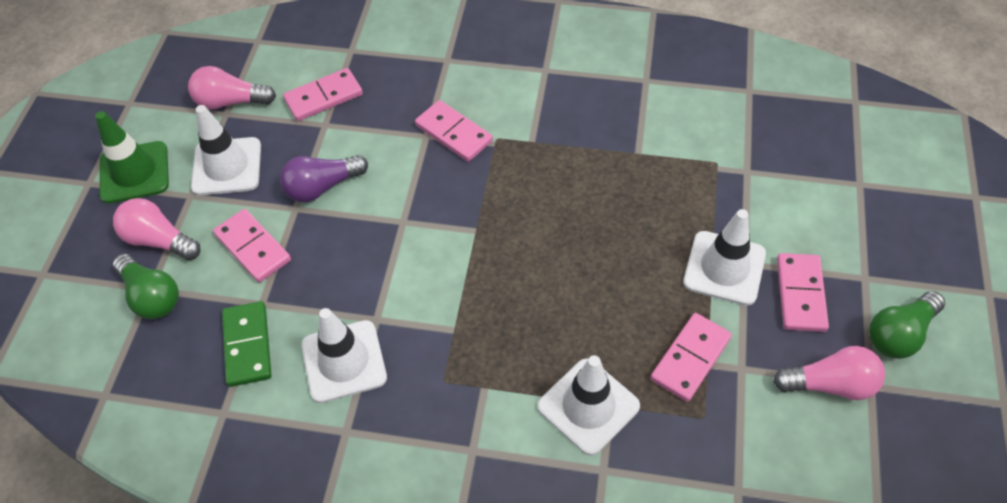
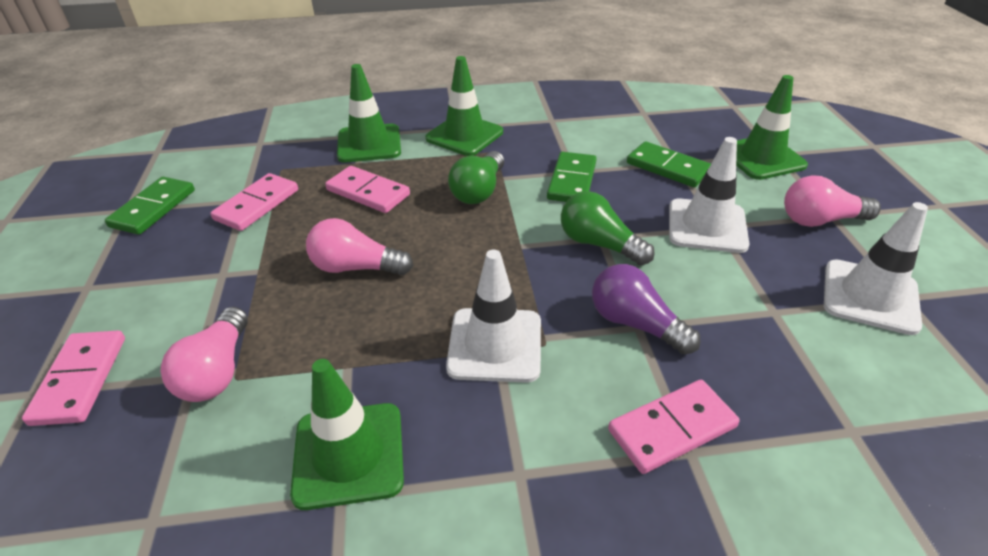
green domino: [222,301,272,387] = 1 -> [105,177,195,235] [547,152,597,202] [627,141,711,188] = 3
green traffic cone: [95,111,169,204] = 1 -> [290,359,404,510] [337,64,401,162] [425,56,503,156] [720,75,808,180] = 4
pink domino: [213,209,291,282] [283,68,363,121] [415,100,493,162] [651,313,732,402] [777,253,829,332] = 5 -> [22,330,125,426] [211,173,298,231] [325,166,410,213] [608,380,740,474] = 4
white traffic cone: [191,105,261,196] [301,308,387,403] [538,355,640,456] [683,209,766,306] = 4 -> [446,250,541,383] [669,137,749,253] [824,202,928,335] = 3

